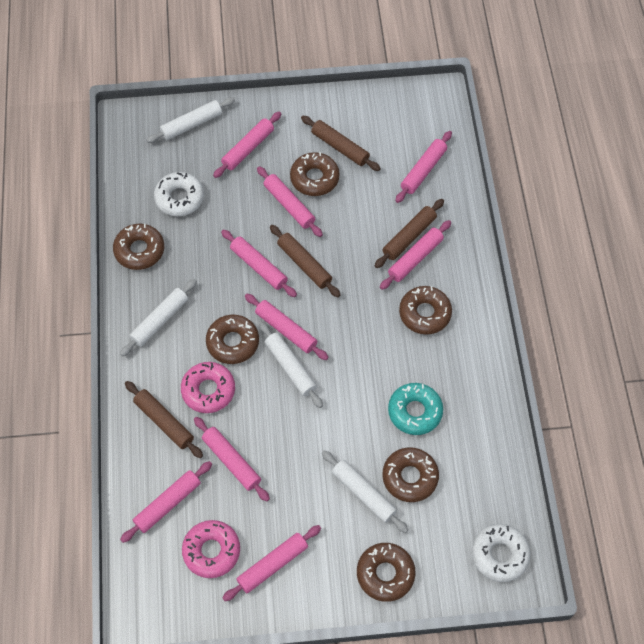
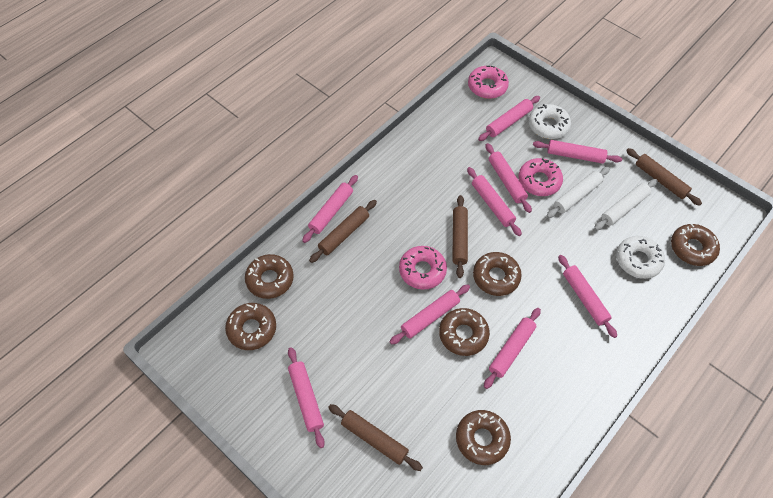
pink donut: [181,362,235,413] [182,520,240,578] = 2 -> [399,246,447,290] [468,66,509,99] [518,158,563,196] = 3
turquoise donut: [388,383,443,435] = 1 -> none = 0
white rolling pin: [120,279,197,356] [146,98,235,143] [259,322,323,408] [322,450,408,533] = 4 -> [547,167,610,218] [594,179,658,230] = 2

